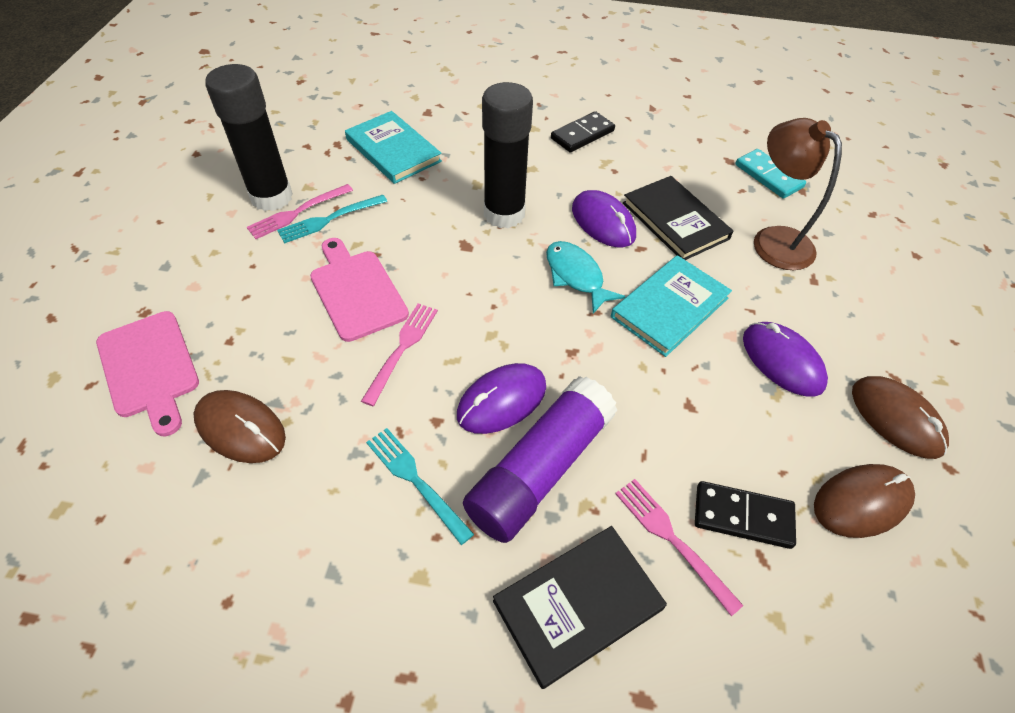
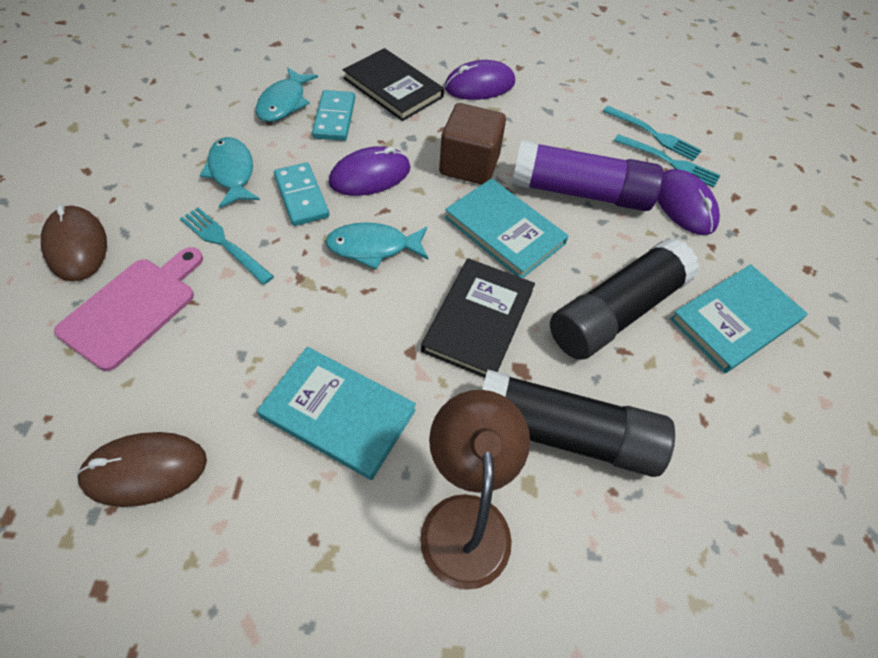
black domino: [551,111,615,152] [695,481,796,549] = 2 -> none = 0
brown cube: none = 0 -> [439,103,506,185] = 1
brown mouse: [194,390,286,463] [814,464,915,538] [852,376,949,459] = 3 -> [41,205,107,282] [77,432,207,507] = 2
pink cutting board: [96,311,199,436] [310,238,409,342] = 2 -> [54,247,203,371] = 1
pink fork: [247,184,353,239] [361,303,438,406] [615,479,744,616] = 3 -> none = 0
turquoise book: [345,111,442,184] [611,255,732,357] = 2 -> [257,347,416,480] [445,178,569,278] [670,264,808,373] = 3
turquoise domino: [735,149,806,199] = 1 -> [274,163,329,226] [312,90,355,141] = 2
turquoise fish: [546,241,625,314] = 1 -> [200,137,260,208] [256,67,318,122] [325,223,428,269] = 3
turquoise fork: [277,195,387,244] [366,428,474,545] = 2 -> [180,207,274,285] [603,106,702,161] [614,134,720,188] = 3

